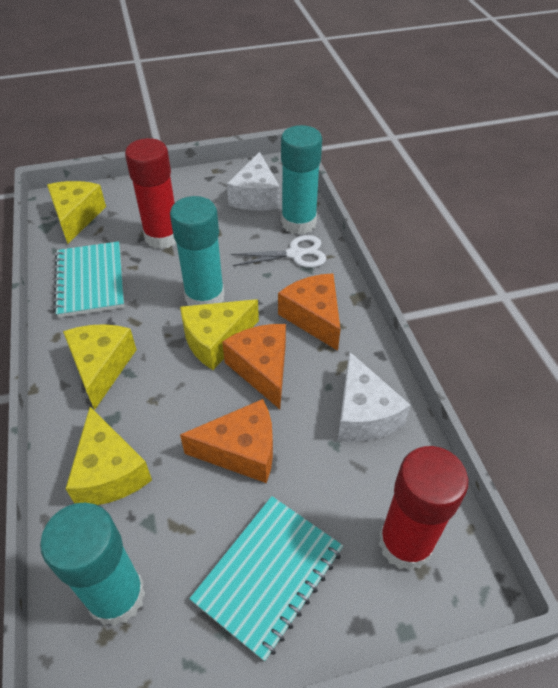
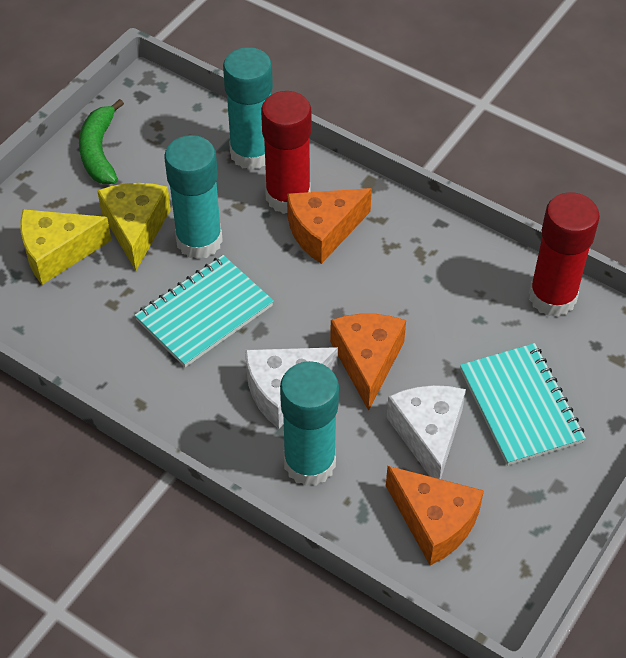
green banana: none = 0 -> [79,99,124,184] = 1
white scissors: [231,235,326,268] = 1 -> none = 0
yellow cheese: [47,181,106,244] [63,324,137,410] [66,407,152,505] [180,299,259,370] = 4 -> [20,209,111,285] [97,183,171,271] = 2

